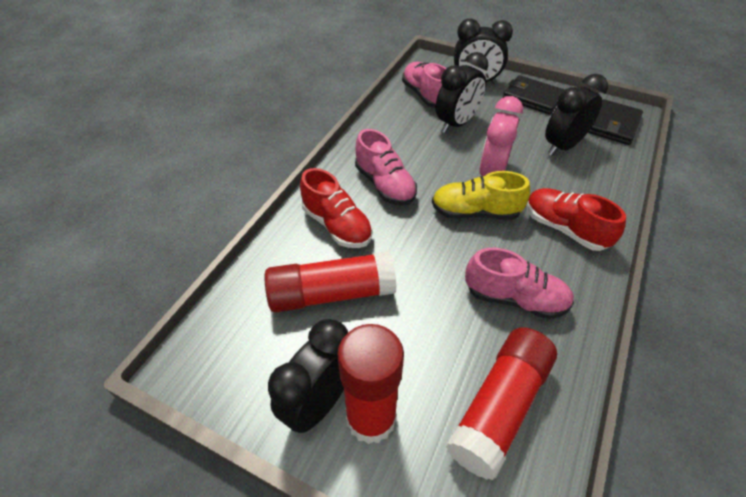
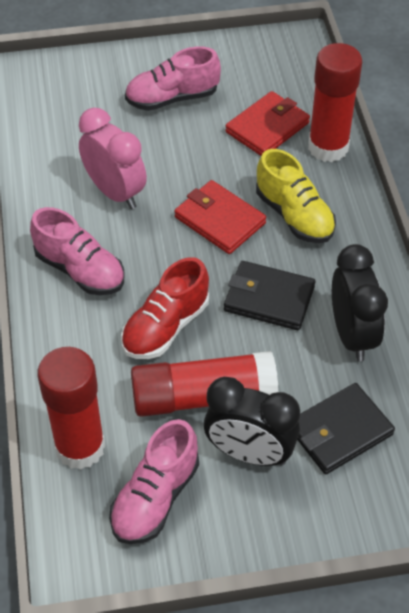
black clock: [268,319,348,433] [435,52,488,133] [454,19,513,84] [545,74,608,156] = 4 -> [204,377,300,466] [332,244,388,362] = 2
red shoe: [300,168,373,248] [527,188,626,251] = 2 -> [121,257,209,359] = 1
red wallet: none = 0 -> [174,180,266,254] [225,91,310,156] = 2

